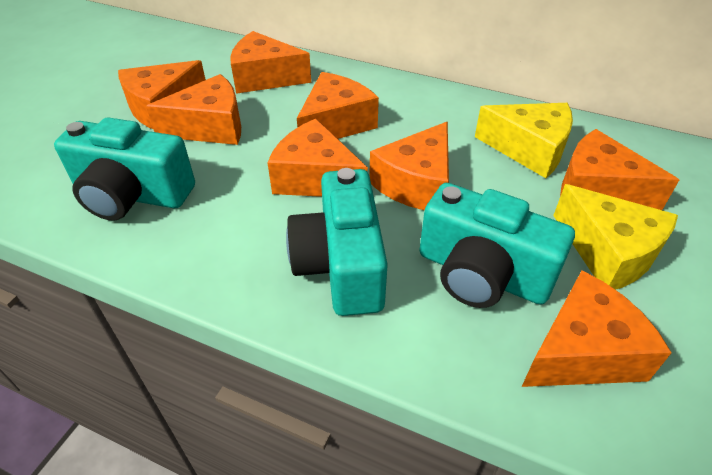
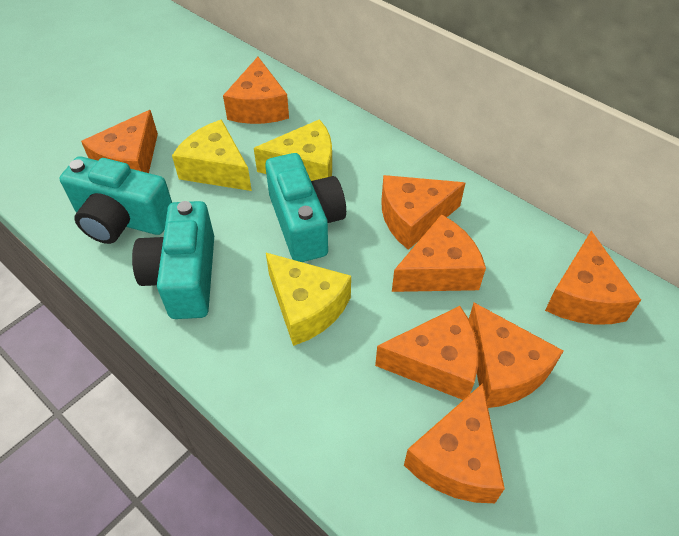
yellow cheese: [475,103,573,178] [553,184,678,290] = 2 -> [172,120,252,191] [254,119,332,181] [266,253,351,346] = 3

